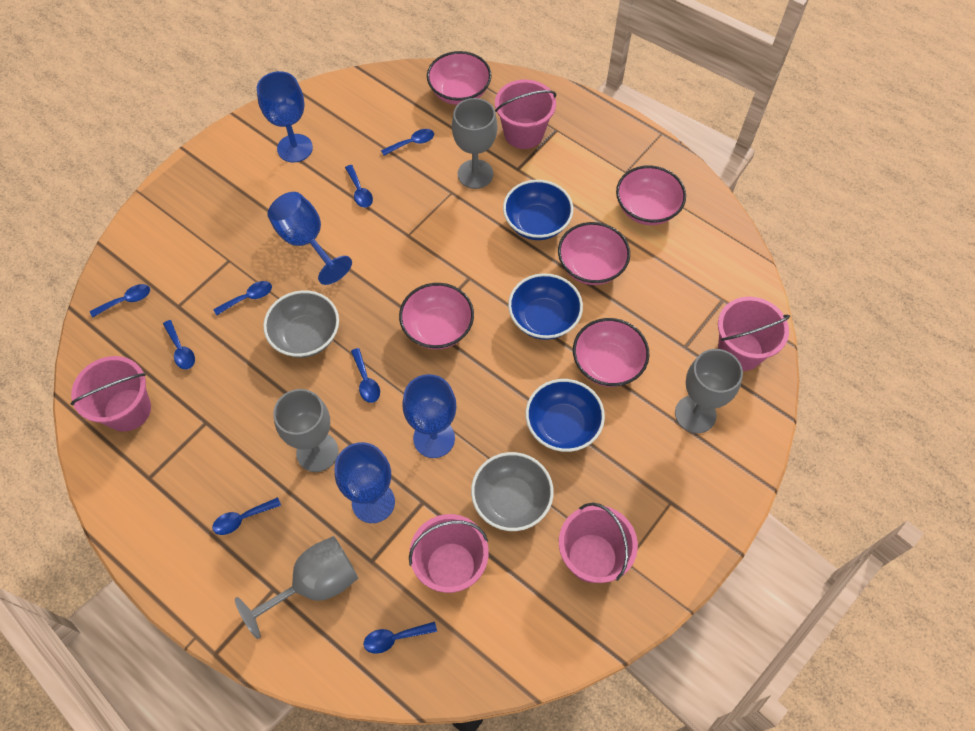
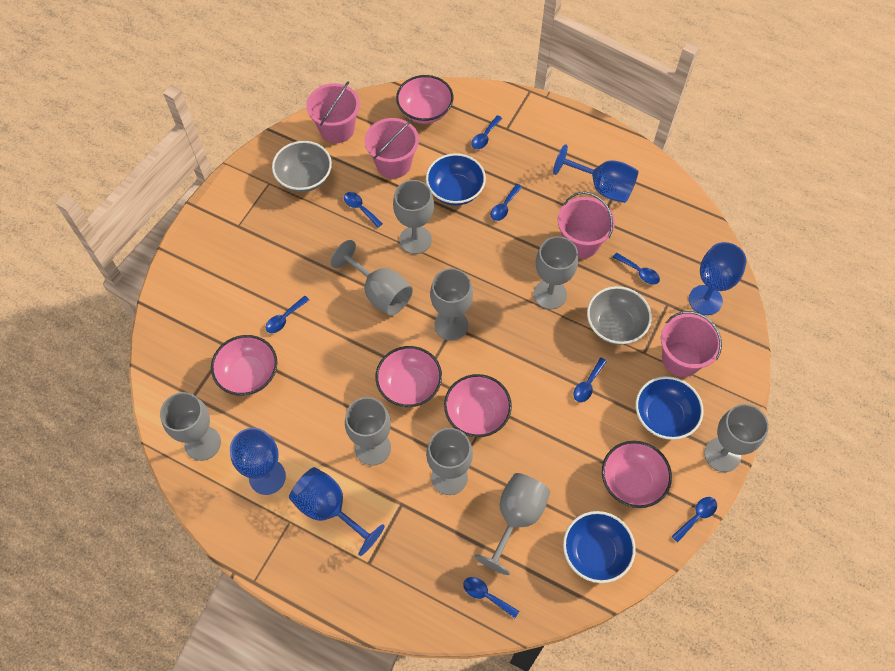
grey goblet: [235,536,358,639] [273,389,338,472] [452,98,497,189] [675,349,743,433] = 4 -> [160,392,221,461] [330,240,413,316] [345,397,391,466] [393,180,434,254] [426,428,473,495] [430,268,473,341] [474,473,550,575] [534,236,578,309] [704,404,769,472] = 9
pink bucket: [70,356,151,432] [409,514,489,593] [495,80,556,149] [559,503,638,583] [718,297,790,371] = 5 -> [306,81,360,143] [365,118,419,178] [558,192,615,259] [661,311,722,377] = 4

